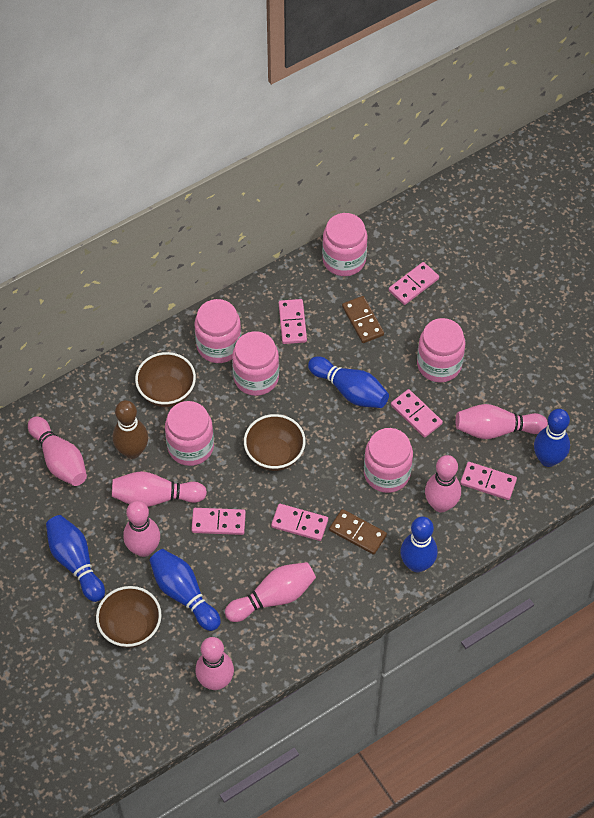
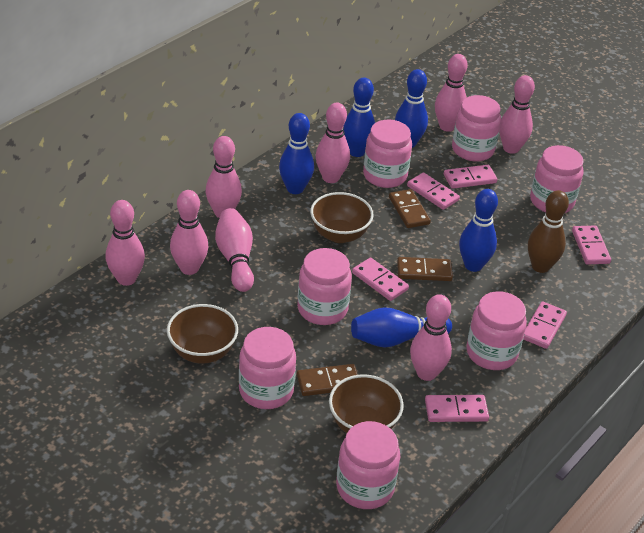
brown domino: [329,509,387,555] [342,296,384,343] = 2 -> [297,364,358,396] [389,189,431,228] [397,257,453,281] = 3
pink bowling pin: [28,416,87,486] [112,471,207,507] [123,501,160,557] [196,637,234,690] [225,562,316,622] [425,455,461,512] [456,404,548,439] = 7 -> [105,200,145,286] [170,190,209,275] [206,136,242,218] [215,208,254,292] [316,103,350,183] [410,294,452,381] [435,54,468,132] [499,75,535,154] = 8
pink jar: [165,401,214,466] [195,299,241,363] [232,331,279,396] [322,213,368,276] [364,428,413,493] [417,318,465,383] = 6 -> [239,327,296,409] [297,248,352,325] [336,421,400,509] [363,119,412,188] [452,95,501,161] [466,291,527,370] [530,145,584,213] = 7

